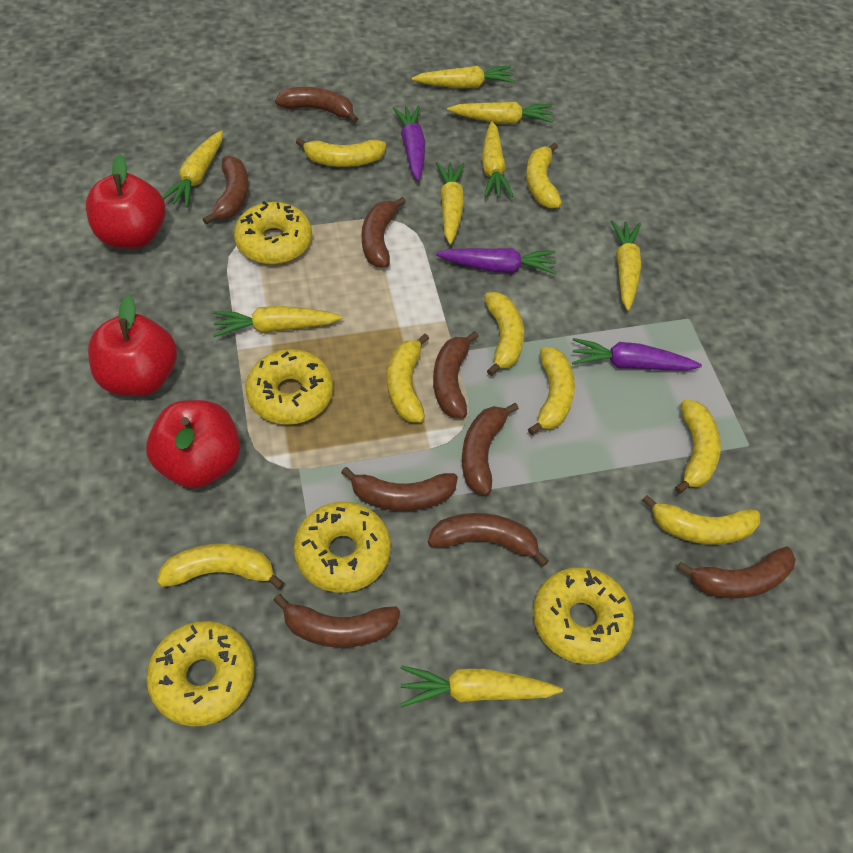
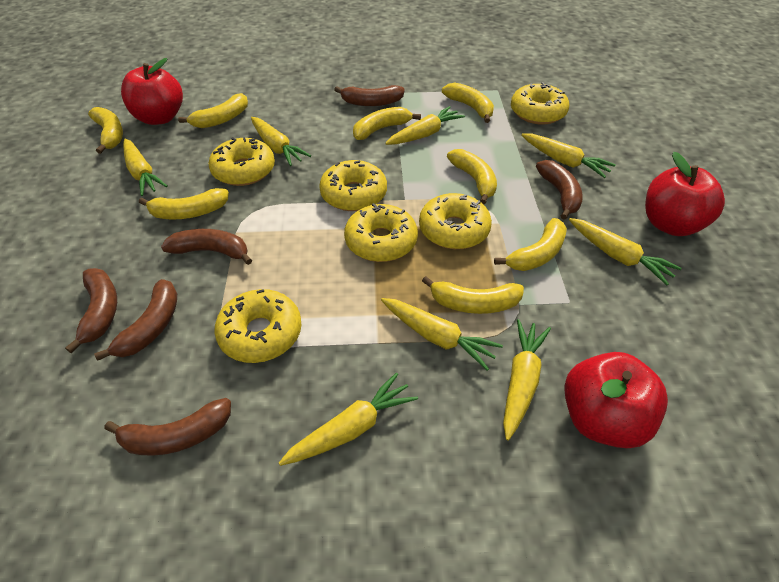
brown banana: [202,156,249,225] [273,594,400,648] [275,87,358,123] [341,467,458,511] [362,197,406,268] [428,513,549,566] [433,331,479,418] [462,403,519,495] [677,546,796,599] = 9 -> [65,268,117,353] [94,279,177,360] [104,398,231,456] [161,229,252,265] [334,85,405,106] [536,160,583,220] = 6
purple carrot: [393,106,425,181] [436,248,557,274] [572,338,702,371] = 3 -> none = 0
yellow donut: [146,621,254,727] [234,201,312,264] [246,349,333,425] [294,502,391,593] [533,567,634,664] = 5 -> [209,137,275,186] [214,289,301,363] [319,160,387,211] [344,203,418,262] [419,193,492,249] [511,82,569,124] = 6

